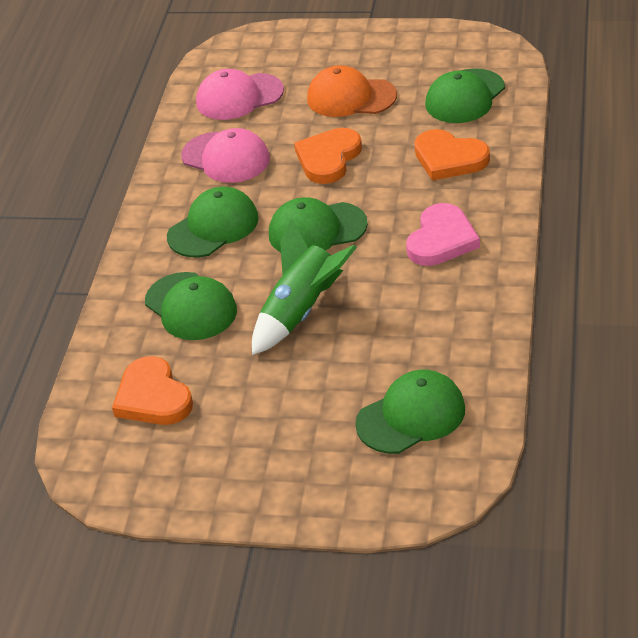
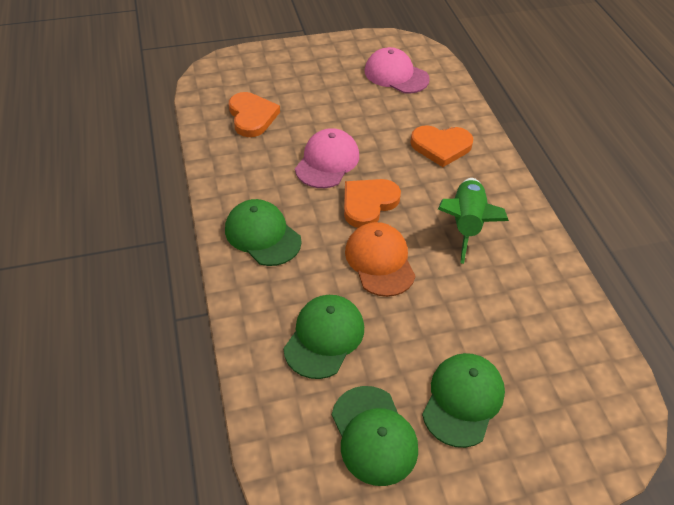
green cap: [145,272,237,340] [167,187,259,257] [269,197,368,252] [355,369,465,454] [425,68,505,123] = 5 -> [225,199,302,266] [283,295,364,379] [332,386,418,486] [422,353,505,448] = 4
pink heart: [406,203,480,266] = 1 -> none = 0

